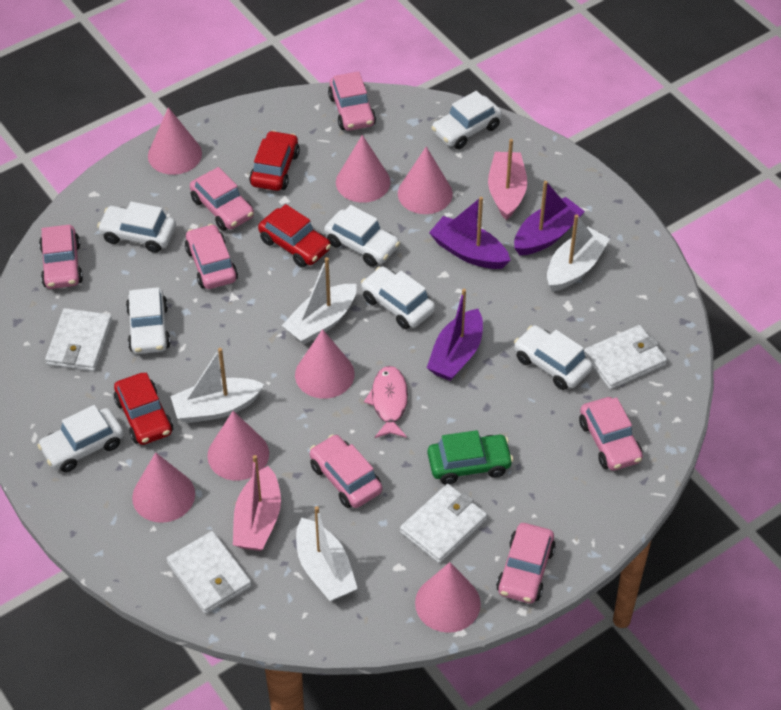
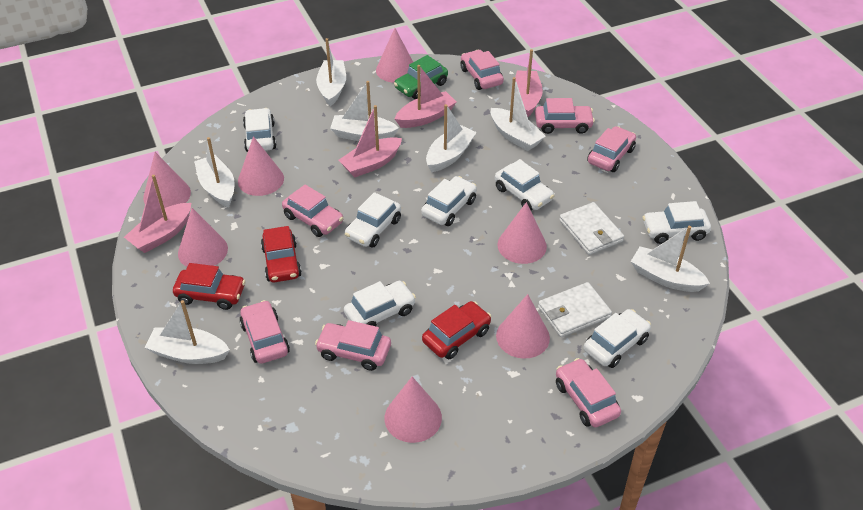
pink boat: [233,455,281,551] [488,139,527,220] = 2 -> [124,175,191,253] [339,105,402,178] [395,65,456,128] [515,49,543,117] = 4
pink fish: [364,366,408,438] = 1 -> none = 0
purple boat: [427,289,483,381] [429,197,511,269] [514,181,585,256] = 3 -> none = 0
white boat: [170,348,264,423] [282,257,356,345] [296,506,358,601] [547,214,610,292] = 4 -> [145,300,230,364] [194,137,235,208] [316,38,346,106] [330,81,399,141] [426,104,477,172] [491,77,546,151] [631,226,710,292] = 7
white wallet: [45,308,112,371] [167,531,252,614] [400,484,487,563] [584,325,667,390] = 4 -> [538,282,612,337] [559,202,624,255] = 2

